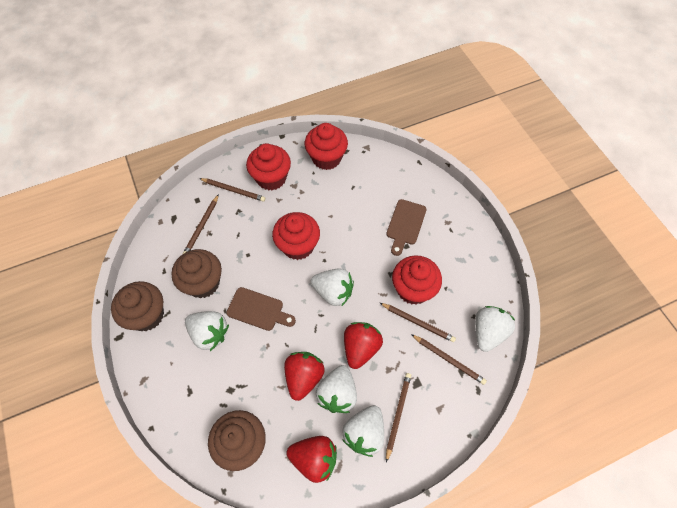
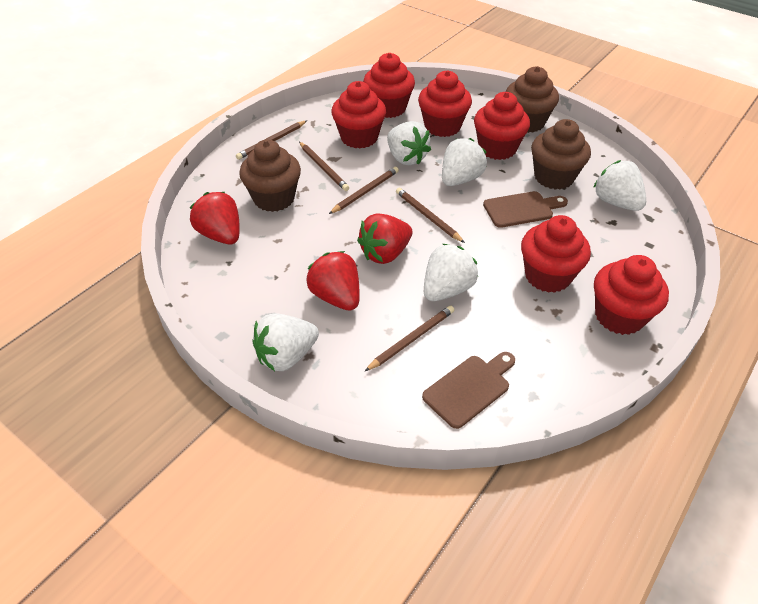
red cupcake: [246,143,291,191] [272,212,320,260] [305,123,348,170] [392,255,442,305] = 4 -> [332,81,386,148] [363,53,415,118] [418,70,472,137] [474,92,530,160] [521,215,591,293] [594,255,669,335] = 6

